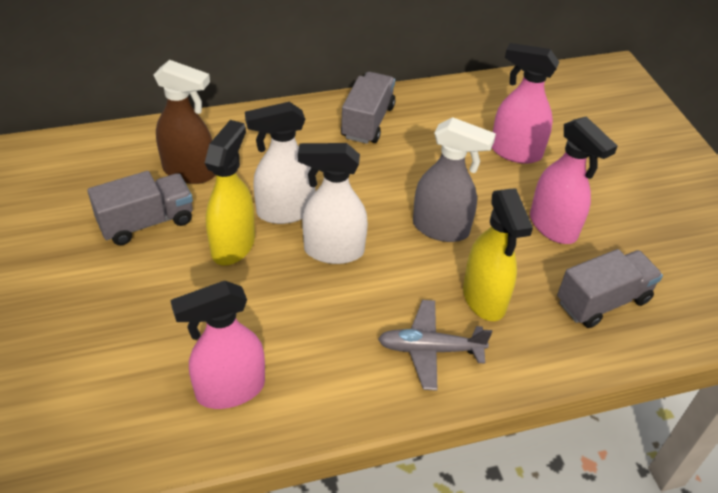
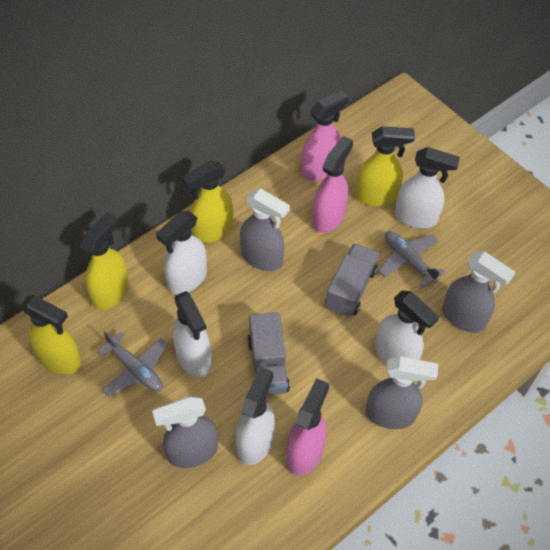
brown spray bottle: [154,60,215,184] = 1 -> none = 0
grey plane: [378,300,492,391] = 1 -> [97,331,168,397] [379,231,445,287] = 2
grey spray bottle: [413,117,496,242] = 1 -> [152,396,218,468] [240,188,290,271] [366,356,438,429] [442,251,515,333] = 4
grey truck: [87,171,193,246] [341,72,395,144] [557,249,663,328] = 3 -> [248,312,290,395] [325,243,379,317] = 2
white spray bottle: [245,102,315,224] [298,143,368,264] = 2 -> [156,211,207,294] [173,291,211,377] [236,367,275,465] [375,290,439,365] [395,147,460,228] = 5
yellow spray bottle: [205,120,255,266] [463,188,533,321] = 2 -> [21,295,82,374] [80,212,129,310] [183,160,233,243] [355,126,415,206] = 4

